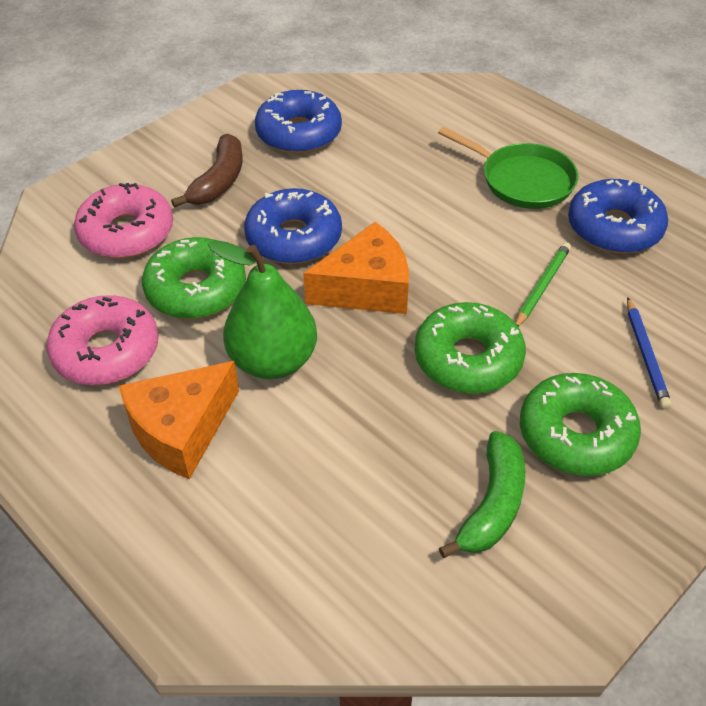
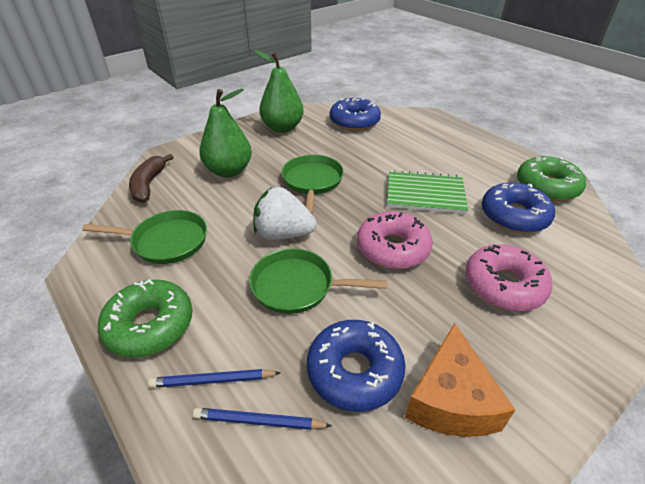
blue pencil: [627,297,672,409] = 1 -> [148,369,281,388] [193,408,332,430] = 2
green banana: [439,431,525,558] = 1 -> none = 0
green donut: [142,237,246,319] [415,302,526,394] [520,373,641,476] = 3 -> [98,279,193,358] [517,156,586,201] = 2
green notebook: none = 0 -> [387,170,468,214] = 1
green pan: [438,127,578,209] = 1 -> [82,210,207,264] [249,249,387,314] [281,155,344,214] = 3
green pear: [208,240,317,379] = 1 -> [199,89,252,177] [254,50,304,133] = 2
green pencil: [515,242,571,327] = 1 -> none = 0
orange cheese: [119,361,239,479] [303,222,409,314] = 2 -> [405,323,515,437] = 1
white strawberry: none = 0 -> [253,187,317,240] = 1

